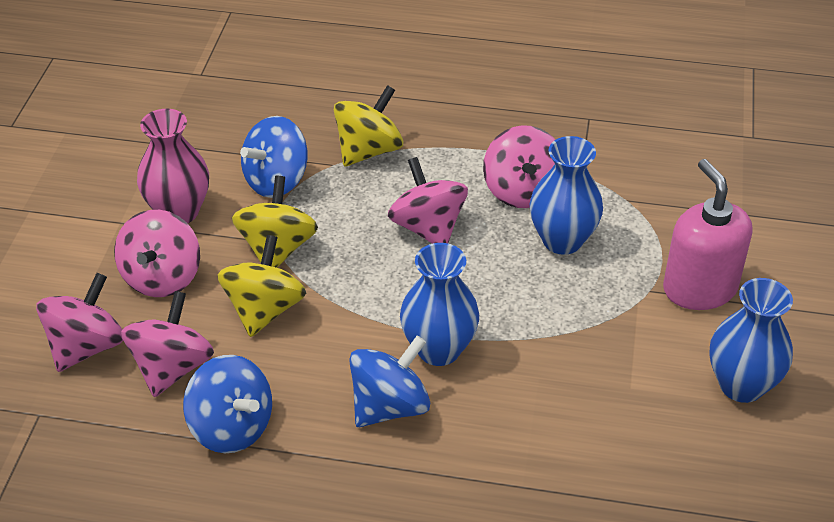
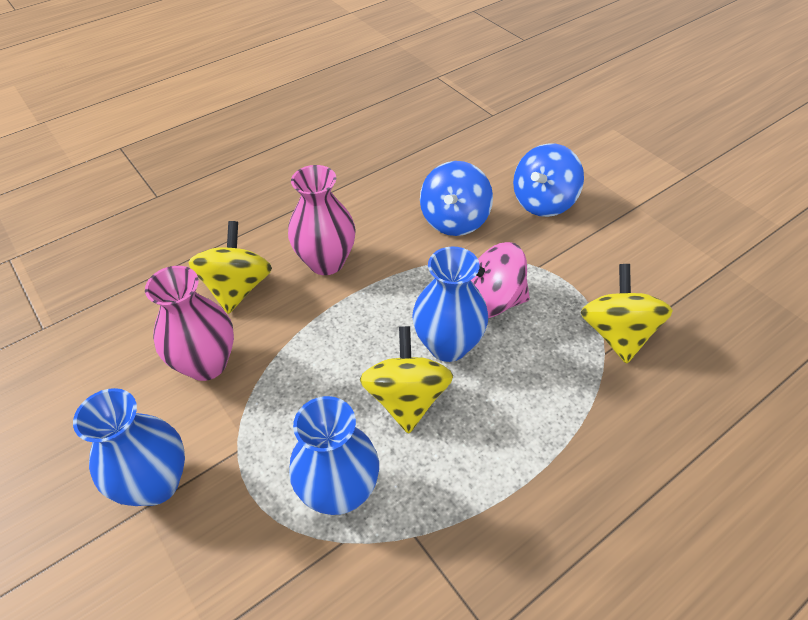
blue spinning top: [183,355,272,453] [240,116,308,198] [349,336,430,427] = 3 -> [420,161,493,236] [513,143,584,217] = 2
pink soap dispenser: [663,159,752,310] = 1 -> none = 0
pink spinning top: [36,273,123,372] [114,210,200,297] [121,291,214,397] [388,157,468,244] [483,125,555,208] = 5 -> [471,242,530,318] = 1
pink vase: [137,109,209,223] = 1 -> [145,266,234,381] [288,165,356,275] = 2

